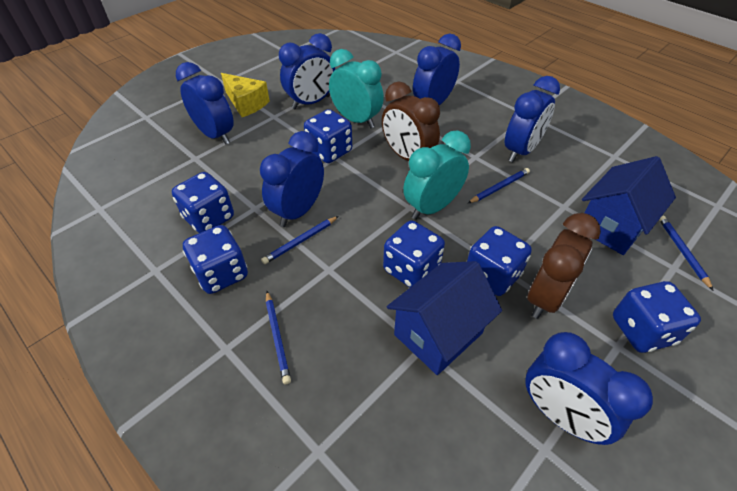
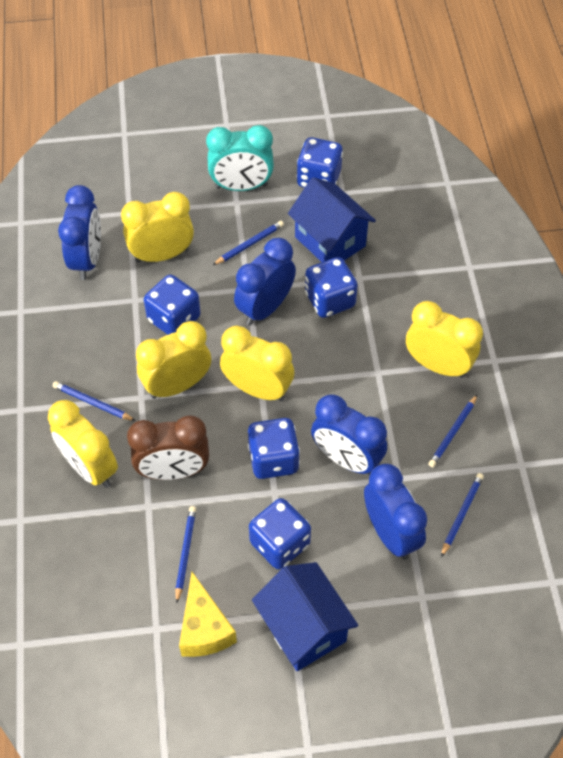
blue clock: [176,62,234,144] [260,131,324,227] [279,33,335,109] [413,34,461,105] [505,76,560,162] [525,332,653,445] = 6 -> [58,185,101,280] [234,238,296,326] [311,394,387,475] [364,464,427,560] = 4
blue dice: [172,172,234,233] [183,225,248,294] [304,109,352,163] [383,220,445,287] [467,226,532,296] [613,281,701,353] = 6 -> [144,275,201,335] [248,418,300,479] [249,498,311,569] [296,137,343,188] [305,257,358,318] = 5
blue pencil: [261,216,339,264] [266,291,291,384] [468,168,530,203] [659,216,714,291] = 4 -> [53,381,136,421] [175,506,196,604] [213,221,284,265] [428,395,477,467] [441,473,484,557] = 5
brown clock: [382,82,440,161] [527,213,601,319] = 2 -> [127,416,209,480] = 1
turquoise clock: [329,49,384,128] [403,130,471,220] = 2 -> [206,125,274,191] = 1
yellow clock: none = 0 -> [48,400,118,488] [121,192,194,262] [136,321,211,399] [220,325,294,401] [406,301,483,378] = 5

